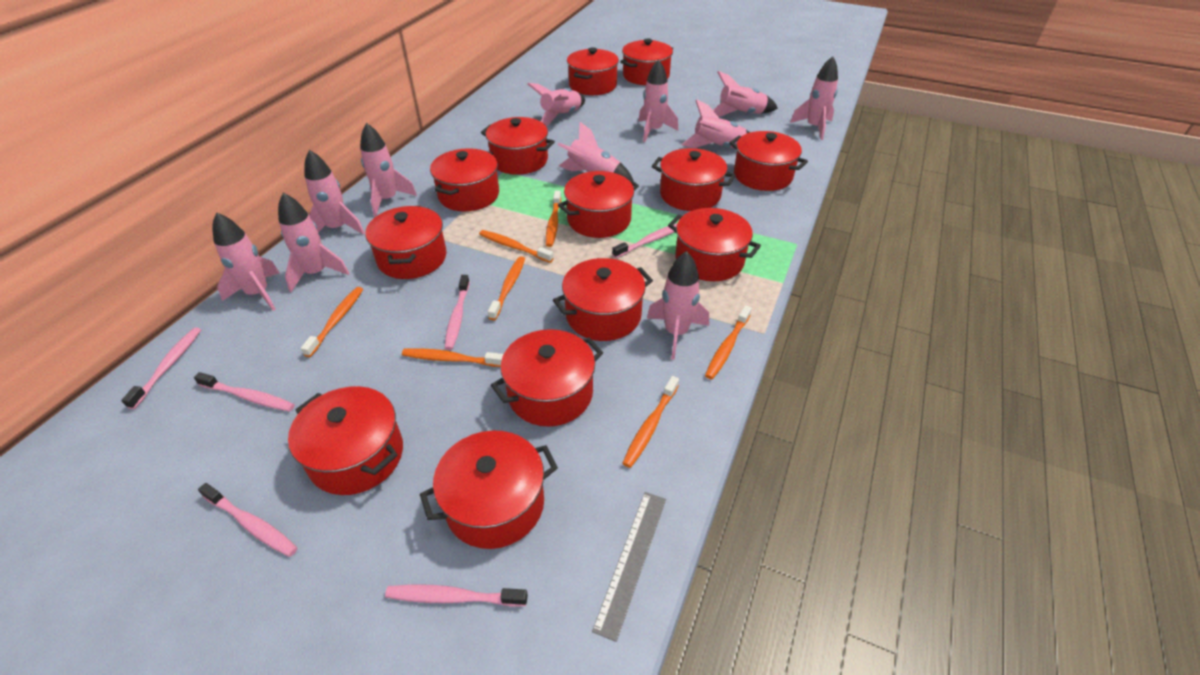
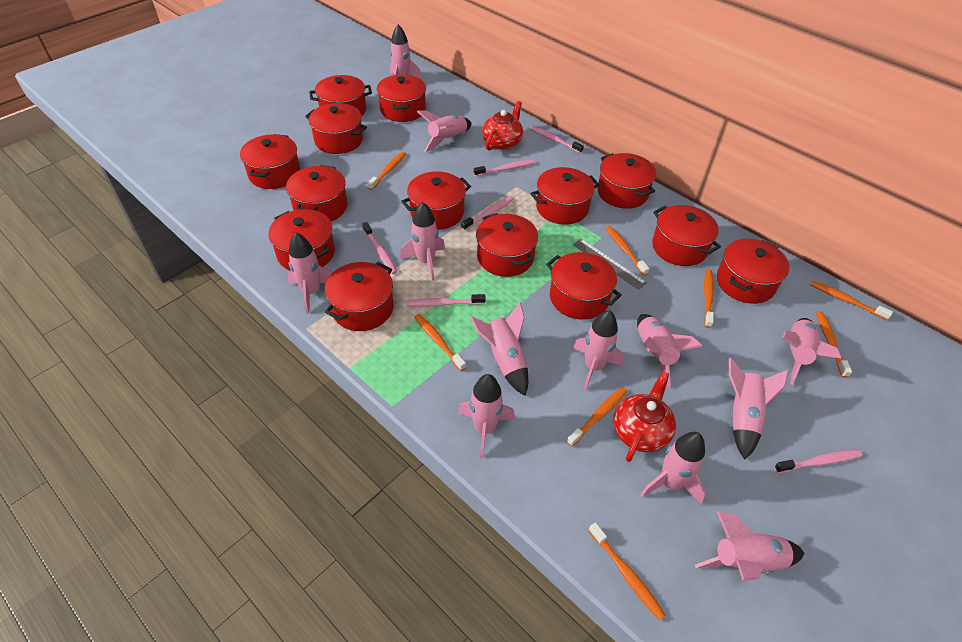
orange toothbrush: [301,287,363,357] [402,348,504,367] [479,230,554,263] [488,256,525,320] [546,190,561,247] [622,376,679,468] [705,306,752,379] = 7 -> [368,151,406,190] [414,314,466,371] [567,387,627,447] [588,522,666,621] [606,226,650,276] [704,270,714,328] [810,281,893,320] [816,311,852,378] = 8
pink rocket: [212,212,280,311] [278,193,349,292] [304,150,365,235] [360,123,417,216] [527,83,585,126] [558,122,633,180] [638,59,678,142] [647,251,709,360] [681,99,750,148] [713,71,778,117] [790,56,838,140] = 11 -> [287,232,333,314] [390,24,422,80] [400,202,445,281] [417,110,472,152] [458,374,515,459] [470,302,528,396] [573,310,625,391] [637,314,702,387] [640,432,706,505] [695,511,804,581] [729,358,789,460] [782,318,841,385] = 12
red pot: [288,386,403,495] [365,206,446,279] [420,430,558,549] [430,148,499,211] [481,117,555,175] [491,329,603,427] [553,258,653,341] [558,171,639,238] [567,47,619,95] [620,38,673,85] [652,148,735,211] [668,208,761,281] [730,131,808,191] = 13 -> [240,134,300,189] [268,209,335,270] [286,165,347,221] [305,103,367,154] [309,75,372,116] [325,262,394,331] [377,75,426,122] [401,171,471,230] [476,213,538,277] [530,167,599,225] [546,252,622,320] [597,153,656,209] [652,205,721,266] [717,239,790,304] = 14
red teapot: none = 0 -> [482,101,523,151] [613,371,676,462] = 2

